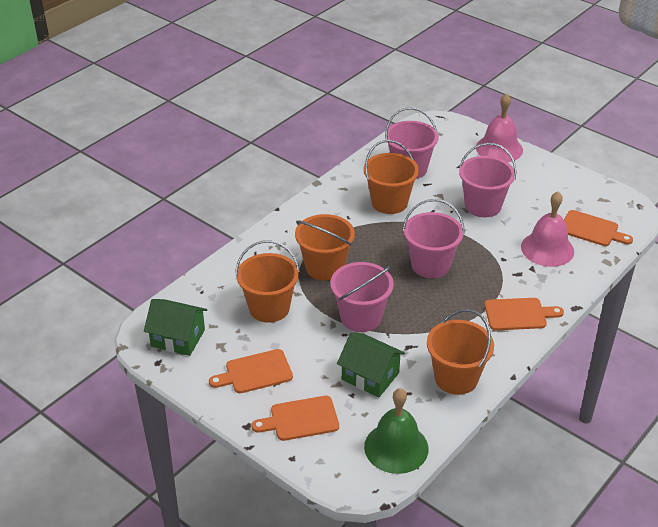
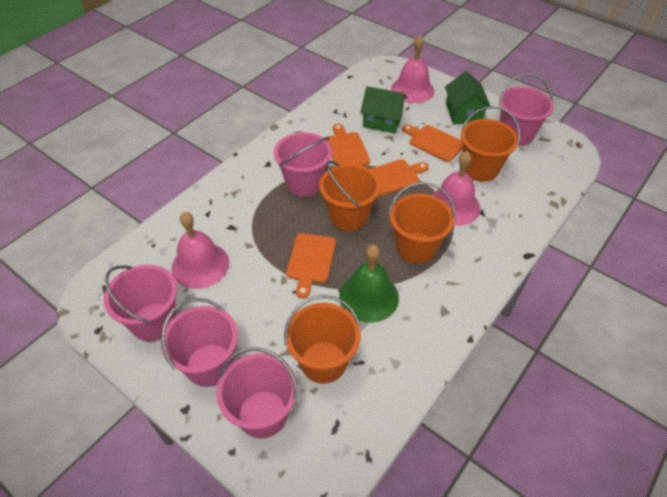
pink bell: [476,93,523,162] [521,191,574,267] = 2 -> [171,212,229,289] [391,35,435,103] [432,151,480,226] = 3
pink bucket: [330,262,394,332] [385,107,439,179] [403,199,465,278] [459,143,516,217] = 4 -> [104,265,177,342] [161,298,238,387] [216,347,298,439] [274,132,332,196] [499,73,554,146] = 5

